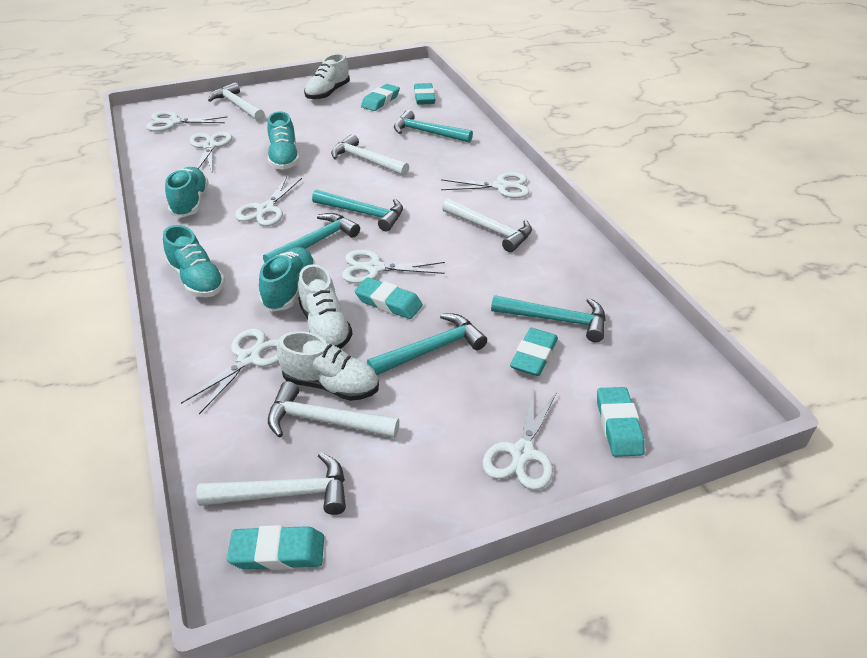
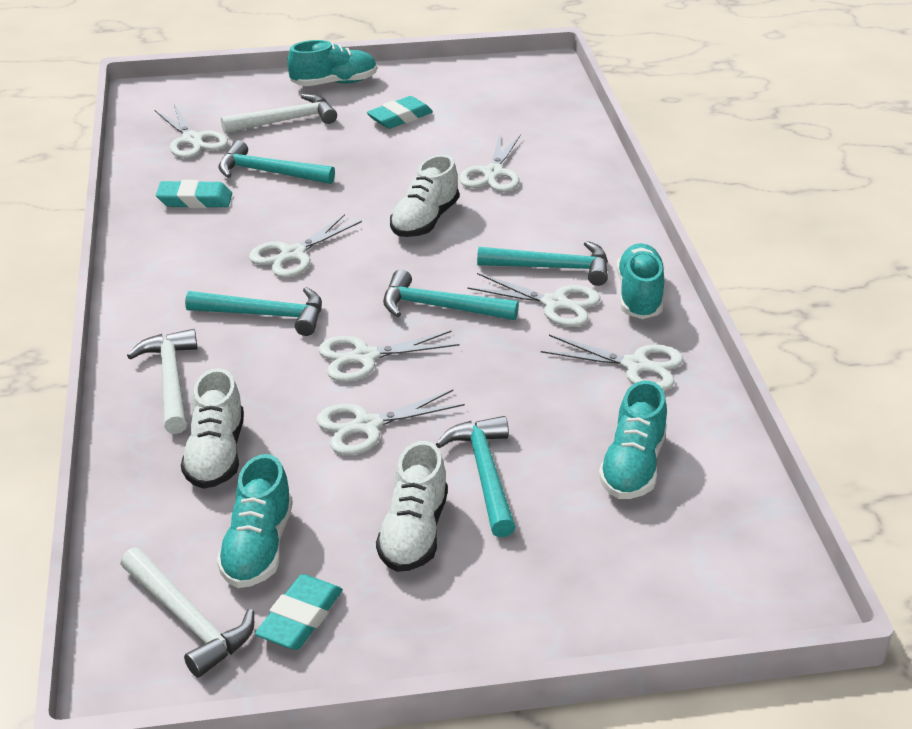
turquoise eraser: [227,525,324,570] [355,277,423,319] [361,84,400,111] [414,83,435,105] [510,328,558,376] [597,387,645,457] = 6 -> [156,180,232,208] [255,574,343,650] [367,96,433,129] = 3
white hammer: [196,452,346,515] [208,82,265,121] [268,381,399,438] [331,134,409,176] [442,198,532,252] = 5 -> [120,547,254,678] [127,329,198,434] [221,94,337,134] = 3

